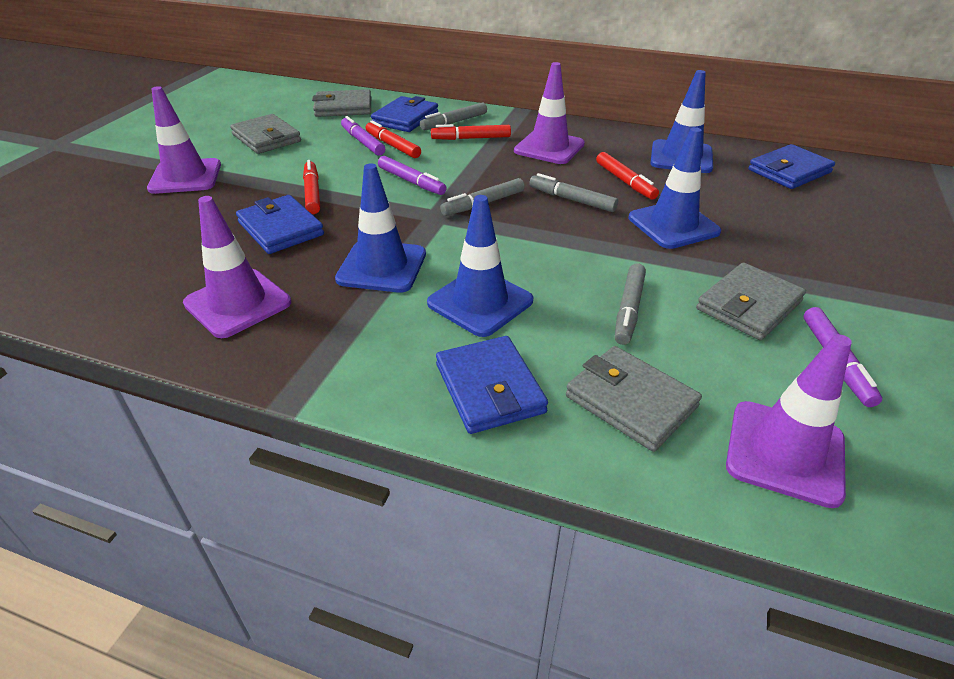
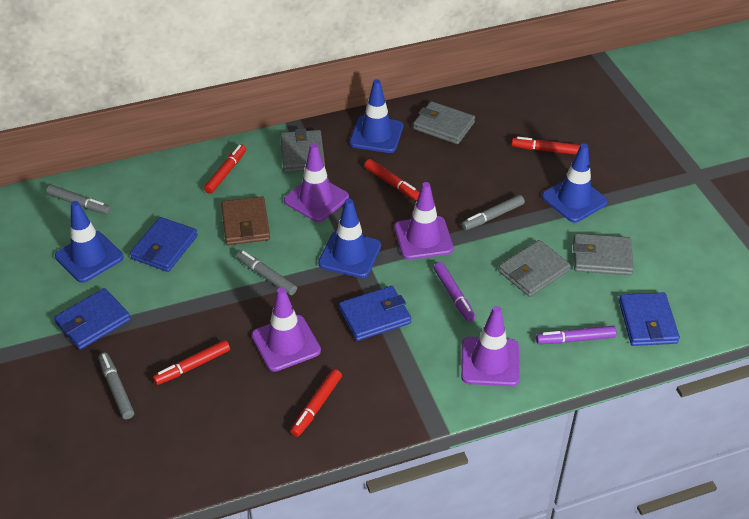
brown wallet: none = 0 -> [221,196,270,245] = 1
purple marker: [341,116,385,156] [378,156,446,195] [804,307,882,407] = 3 -> [434,262,475,322] [536,326,617,344] = 2
red marker: [303,160,320,214] [366,120,421,158] [431,124,511,140] [596,152,659,199] = 4 -> [153,340,230,385] [204,145,246,194] [290,369,342,437] [364,159,420,200] [512,137,580,155] = 5

